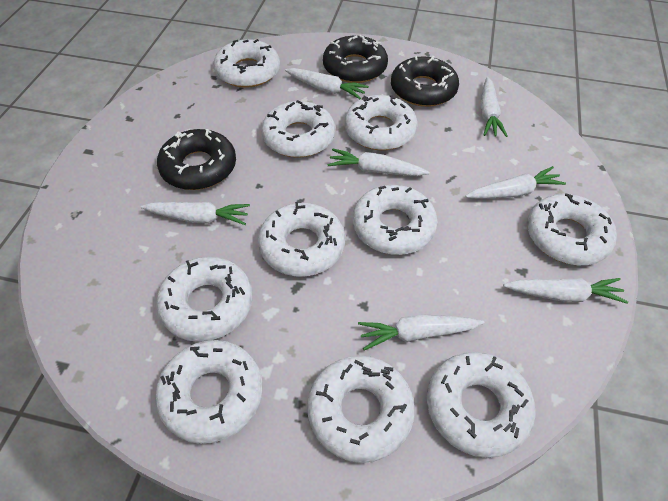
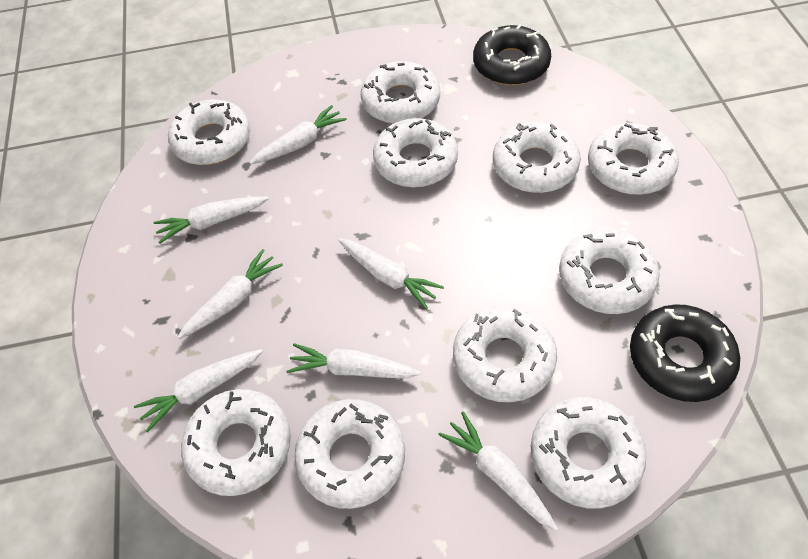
black donut: [157,129,236,190] [323,35,388,83] [391,56,459,107] = 3 -> [473,24,551,85] [630,304,740,402] = 2

